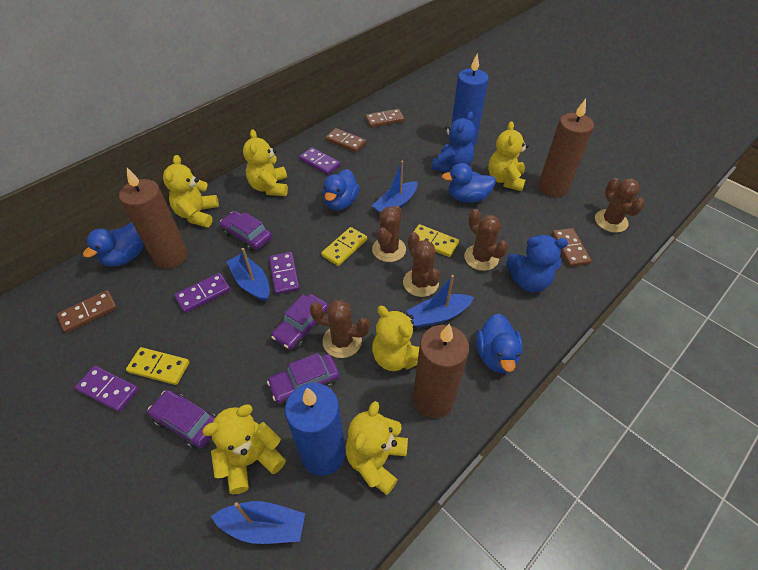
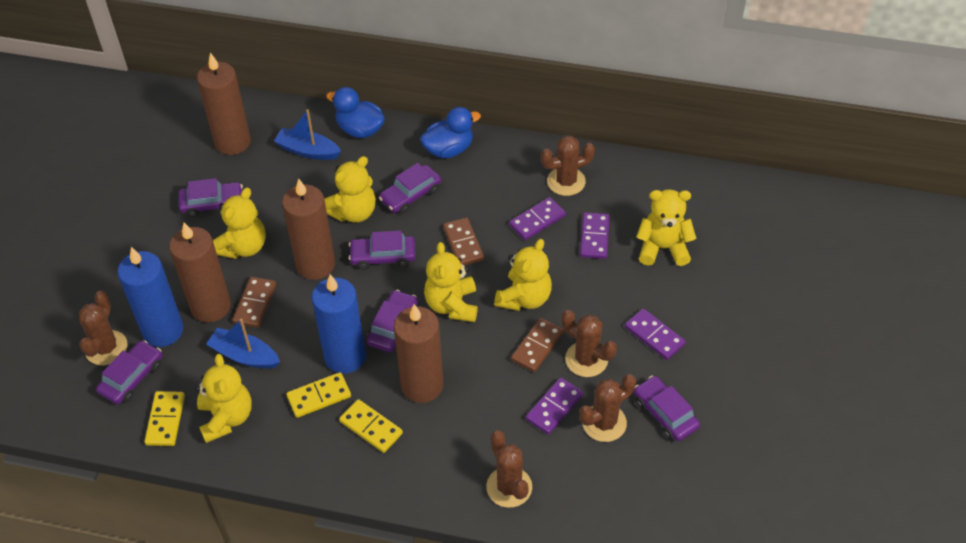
blue boat: [211,501,305,544] [226,248,270,302] [372,161,418,214] [407,275,474,328] = 4 -> [206,318,280,369] [274,109,341,160] = 2
blue duck: [83,222,143,266] [323,169,360,210] [442,163,496,203] [476,314,523,373] = 4 -> [326,87,385,138] [420,107,481,158] = 2
blue teddy bear: [432,112,476,172] [506,235,568,292] = 2 -> none = 0
brown candle: [119,168,188,269] [413,324,469,418] [538,99,594,197] = 3 -> [169,222,231,322] [197,53,251,155] [282,178,335,280] [394,304,443,403] = 4
brown domino: [57,290,117,333] [325,128,366,153] [365,109,404,128] [552,228,592,267] = 4 -> [232,277,276,328] [443,217,484,265] [511,318,564,372] = 3
purple car: [148,390,216,449] [220,211,272,251] [267,353,340,405] [271,294,329,350] = 4 -> [96,340,162,405] [178,178,243,217] [349,230,416,270] [367,290,418,352] [379,163,441,214] [634,376,700,441] = 6

